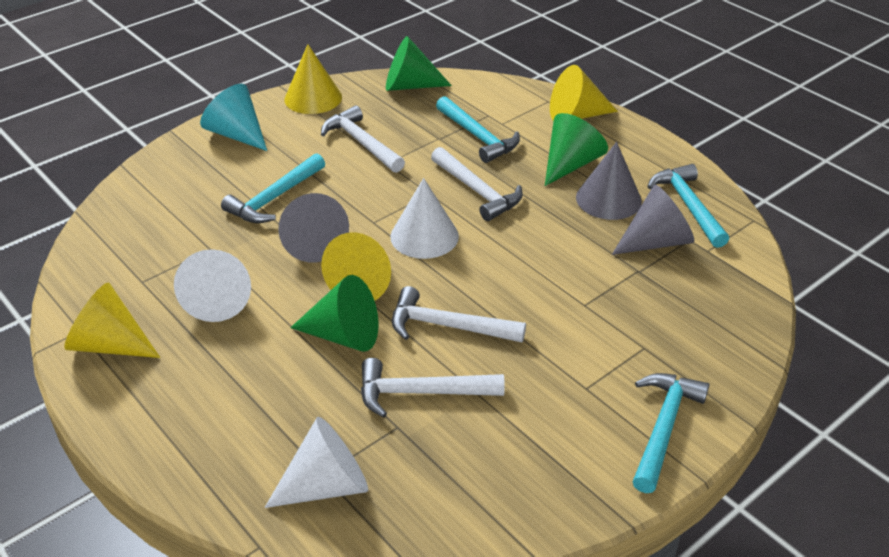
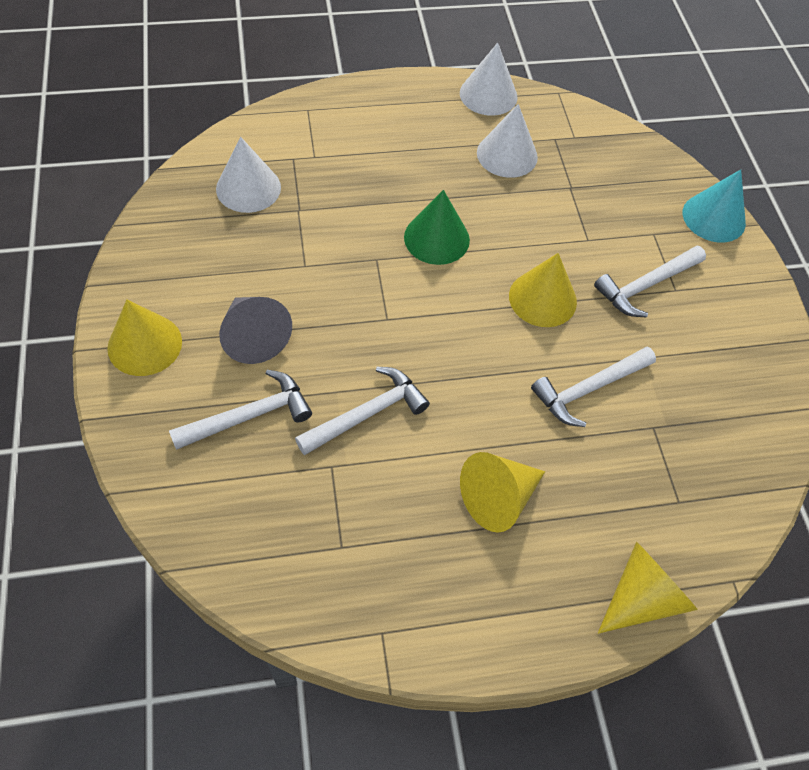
green cone: [290,275,378,352] [386,36,452,91] [545,113,608,186] = 3 -> [404,190,470,265] = 1
grey cone: [278,193,349,263] [576,142,642,220] [612,185,694,255] = 3 -> [219,297,292,364] = 1
turquoise hammer: [221,153,325,223] [436,96,520,163] [633,373,709,493] [647,164,729,248] = 4 -> none = 0

